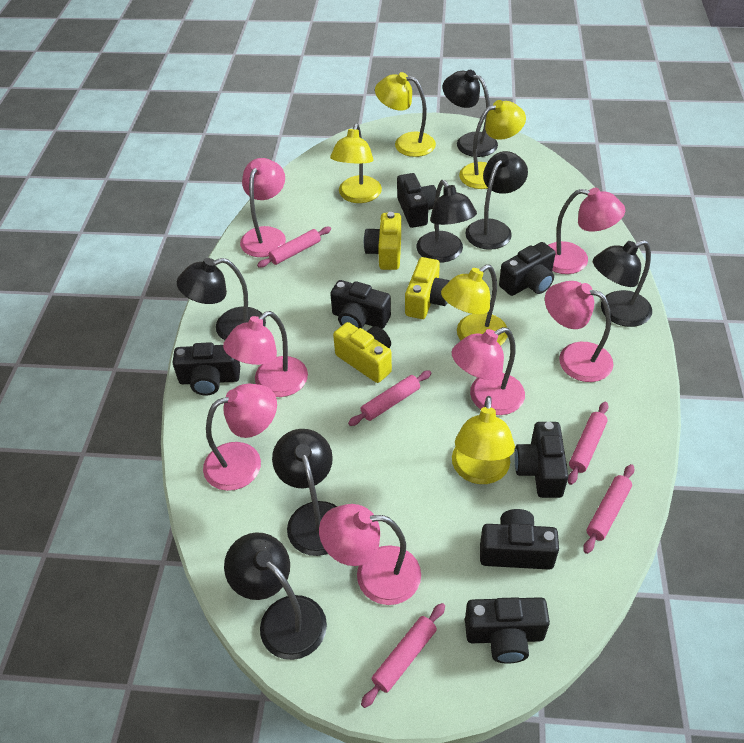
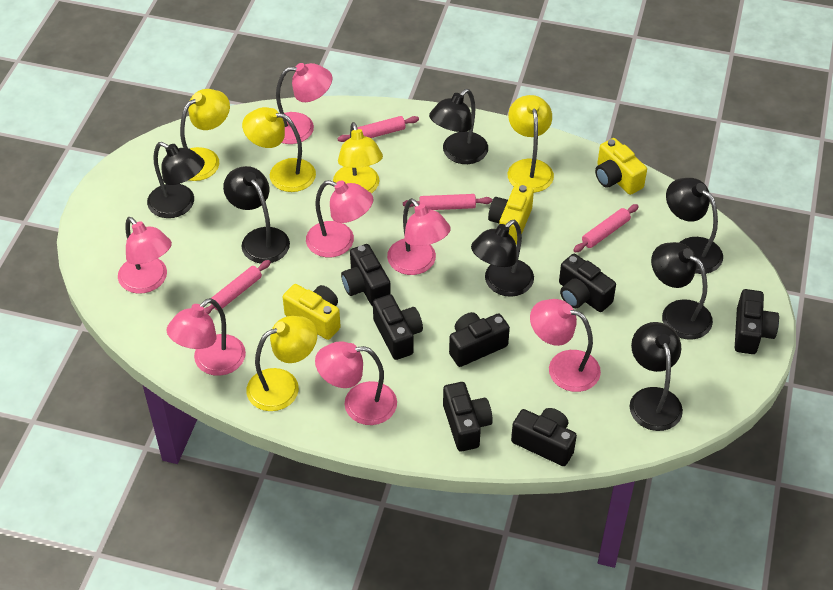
pink rolling pin: [257,227,331,268] [348,370,431,426] [361,603,445,708] [568,402,608,485] [583,464,634,554] = 5 -> [204,260,271,315] [337,116,419,142] [403,194,492,210] [573,204,639,252] = 4

